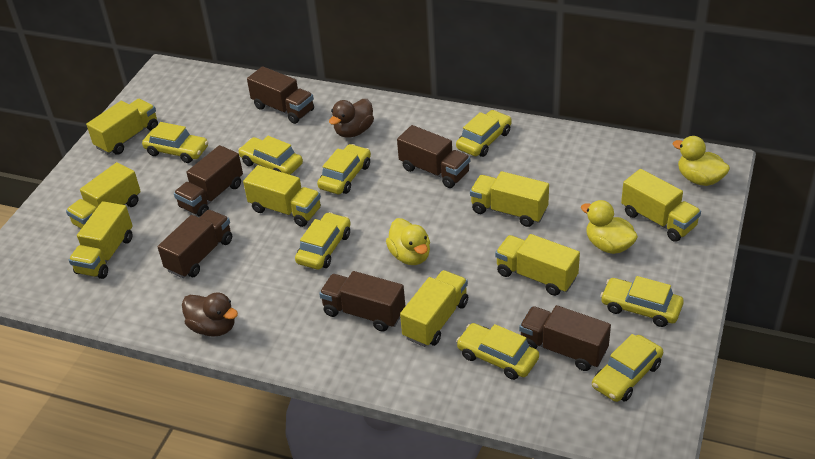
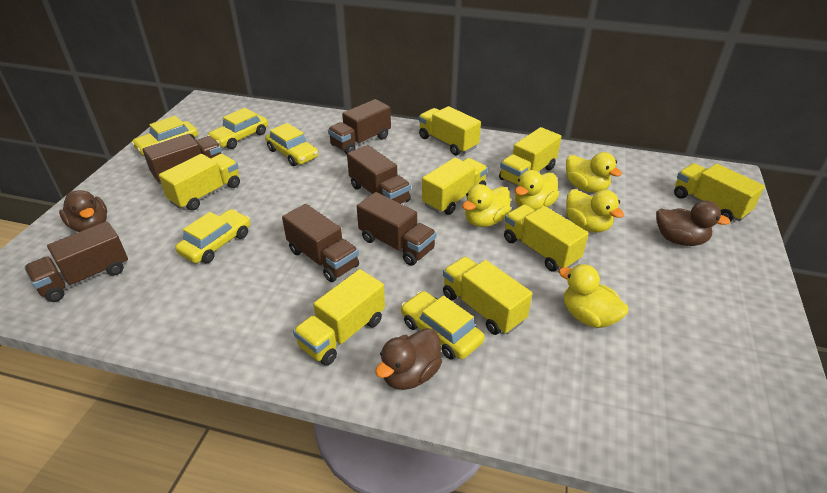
brown duck: [182,293,238,337] [329,99,374,138] = 2 -> [59,190,107,232] [375,328,442,390] [656,201,730,246] = 3
yellow car: [142,122,208,163] [238,136,303,175] [295,212,351,270] [317,144,371,194] [456,110,512,157] [456,323,539,380] [592,334,663,402] [600,276,684,327] = 8 -> [131,116,198,155] [175,209,250,263] [207,108,268,149] [265,123,318,166] [401,291,485,360] = 5
yellow duck: [386,218,430,265] [581,200,638,254] [673,136,730,186] = 3 -> [462,184,511,227] [515,170,559,210] [559,264,629,328] [566,152,622,193] [566,189,624,233] = 5

